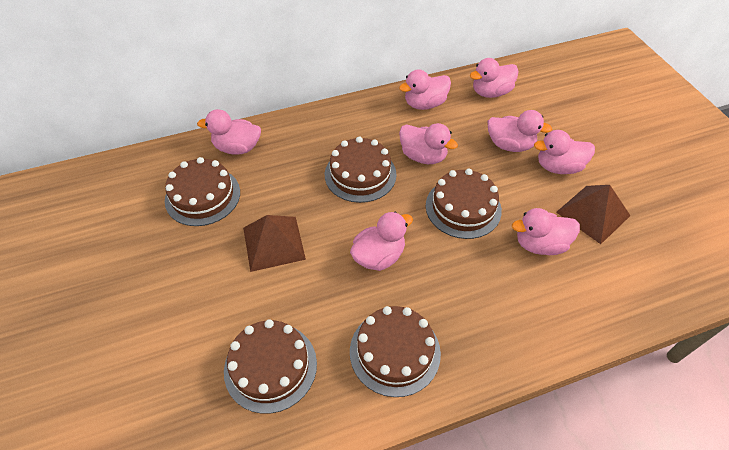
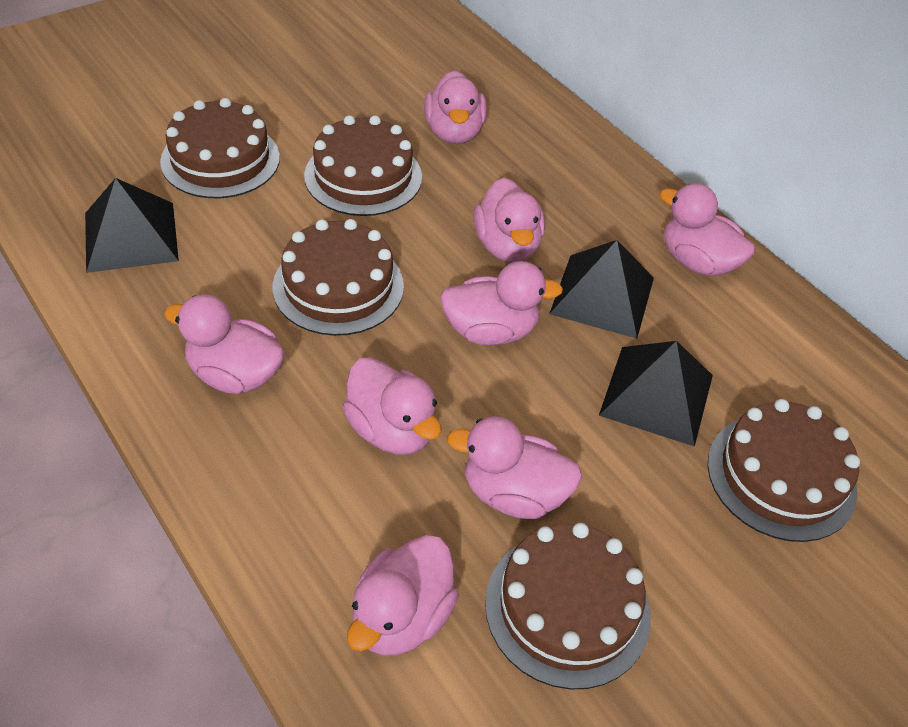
black pyramid: none = 0 -> [85,178,179,273] [549,240,654,339] [599,341,713,447] = 3
brown pyramid: [243,215,306,272] [556,185,631,244] = 2 -> none = 0

